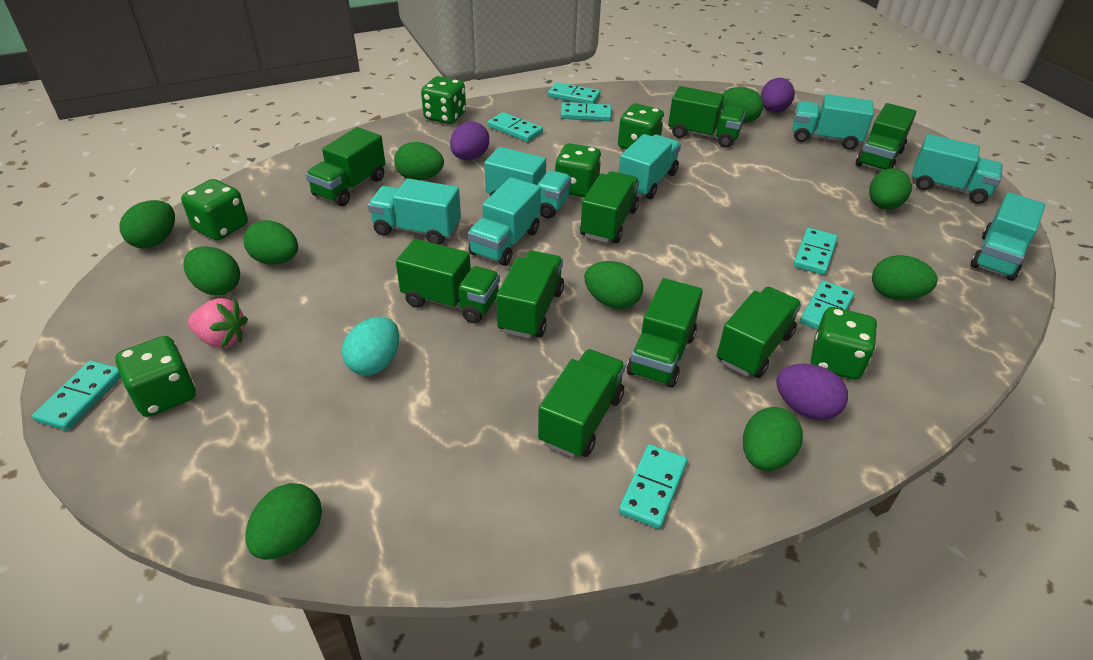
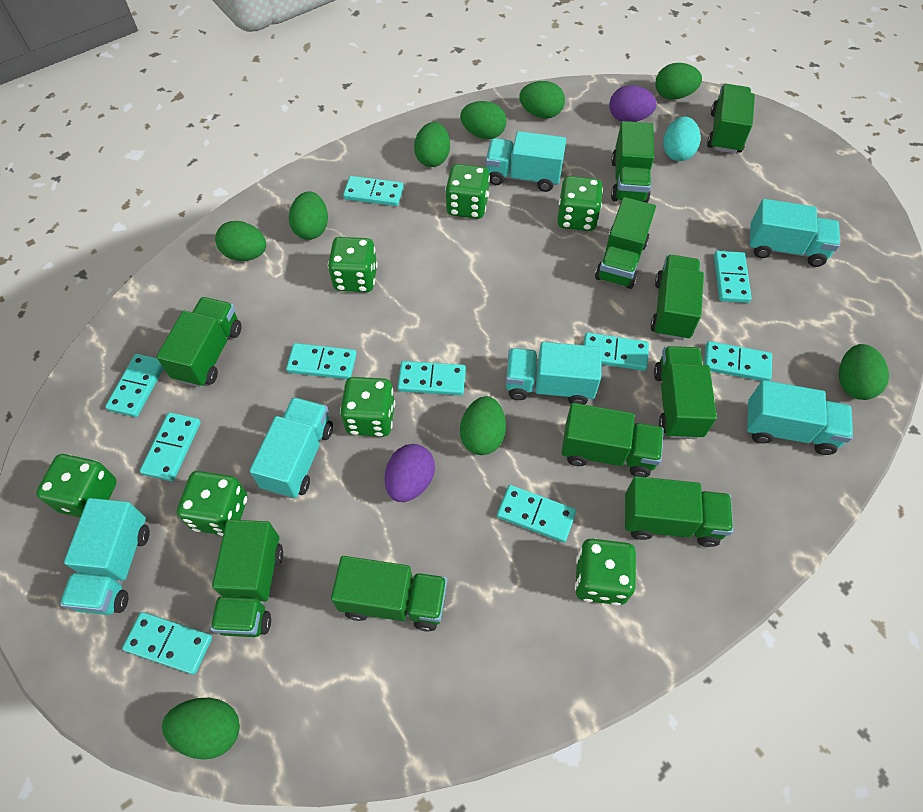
green dice: [115,336,196,417] [181,179,248,240] [421,76,466,124] [555,143,601,197] [618,104,664,149] [811,307,877,380] = 6 -> [36,454,117,518] [177,471,247,536] [328,237,378,292] [340,377,395,437] [445,164,490,219] [557,176,603,231] [575,538,636,606] = 7
green egg: [119,200,175,249] [183,246,240,295] [243,220,298,265] [245,483,322,560] [394,142,444,180] [584,261,643,309] [722,87,763,123] [743,407,803,471] [869,168,912,210] [872,255,938,300] = 10 -> [162,698,240,760] [215,221,266,261] [289,191,328,240] [414,122,450,167] [460,101,507,139] [460,396,506,455] [519,81,565,118] [656,63,702,100] [839,344,889,400] = 9
green truck: [306,127,386,206] [396,239,500,324] [496,250,564,339] [538,349,626,458] [580,171,639,243] [627,278,703,388] [668,86,746,148] [717,287,802,378] [856,103,917,171] = 9 -> [156,297,242,387] [210,520,283,637] [331,556,447,632] [562,403,664,477] [595,197,656,289] [611,121,654,203] [625,476,733,547] [650,255,704,340] [654,346,717,439] [707,84,755,154] = 10
pink strawberry: [188,298,248,348] = 1 -> none = 0
purple egg: [450,121,489,160] [761,78,795,113] [776,364,848,420] = 3 -> [385,444,435,502] [609,85,657,122] = 2
turquoise domino: [32,360,121,431] [487,112,543,142] [548,82,600,104] [561,102,612,121] [619,444,687,529] [793,228,838,275] [800,281,854,330] = 7 -> [105,354,164,417] [122,612,212,675] [140,412,201,481] [286,343,356,379] [343,176,403,206] [398,361,466,395] [497,485,576,543] [583,332,649,371] [704,341,772,381] [714,251,752,303] = 10
turquoise truck: [368,178,461,245] [468,177,541,266] [484,147,571,219] [619,134,681,199] [793,94,874,150] [911,134,1003,204] [970,192,1045,281] = 7 -> [60,498,150,615] [250,397,333,498] [486,131,566,192] [506,342,602,405] [746,380,853,455] [749,199,840,267] = 6

